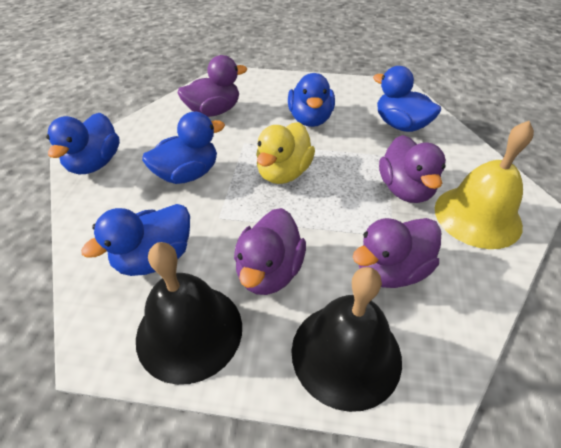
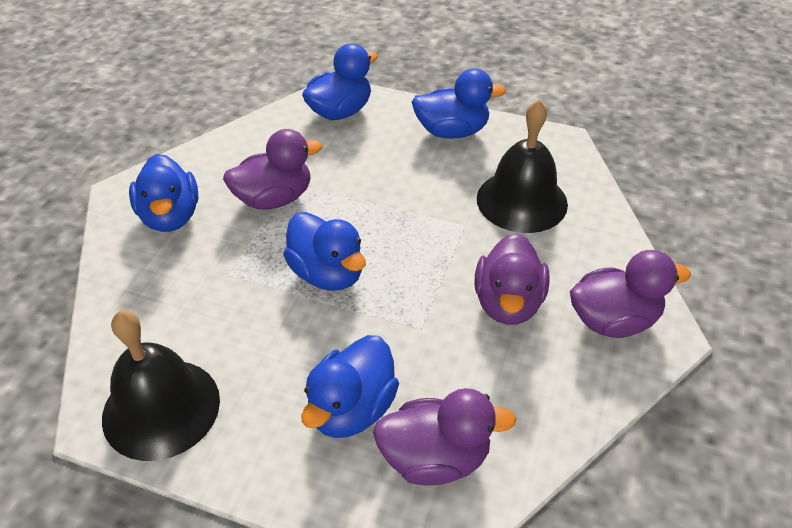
yellow bell: [435,121,534,249] = 1 -> none = 0
yellow duck: [256,122,315,184] = 1 -> none = 0

